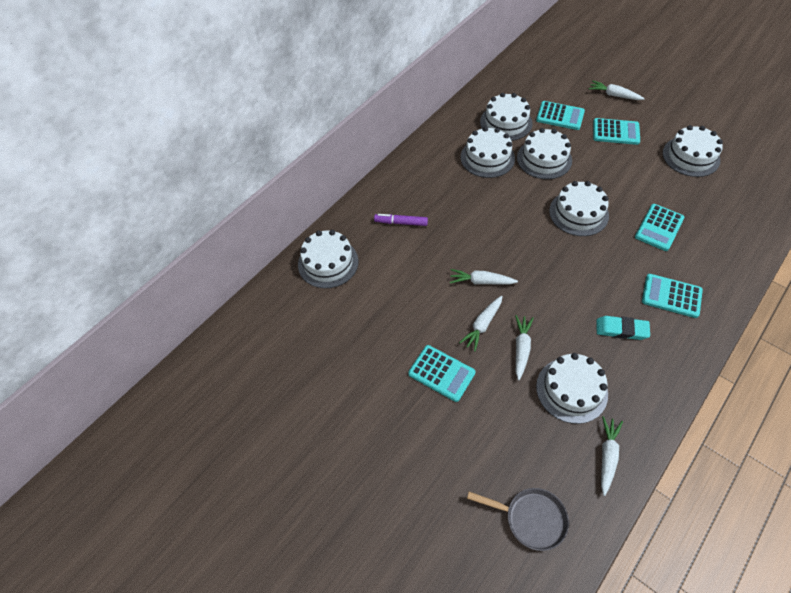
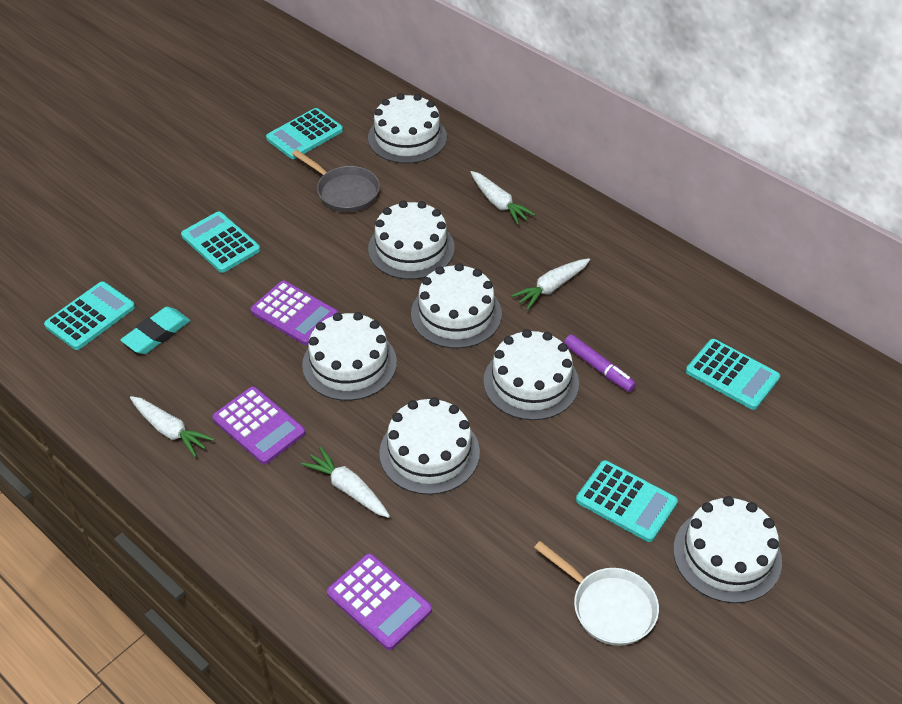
purple calculator: none = 0 -> [212,387,305,465] [250,281,339,345] [327,553,432,650] = 3
white carrot: [450,269,518,284] [459,295,503,351] [515,315,534,381] [589,80,645,100] [601,416,623,496] = 5 -> [130,396,214,458] [301,447,390,518] [471,171,536,225] [511,258,590,310] = 4
white pan: none = 0 -> [534,541,659,646] = 1

